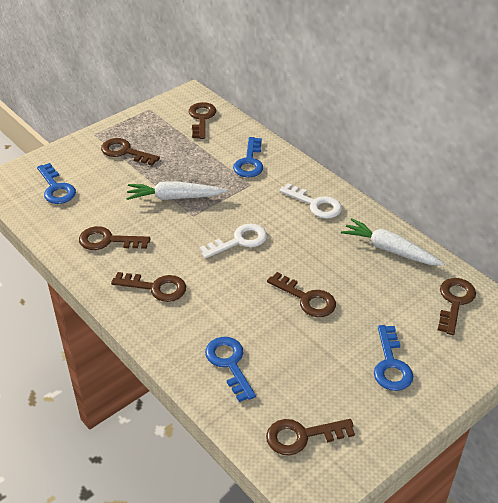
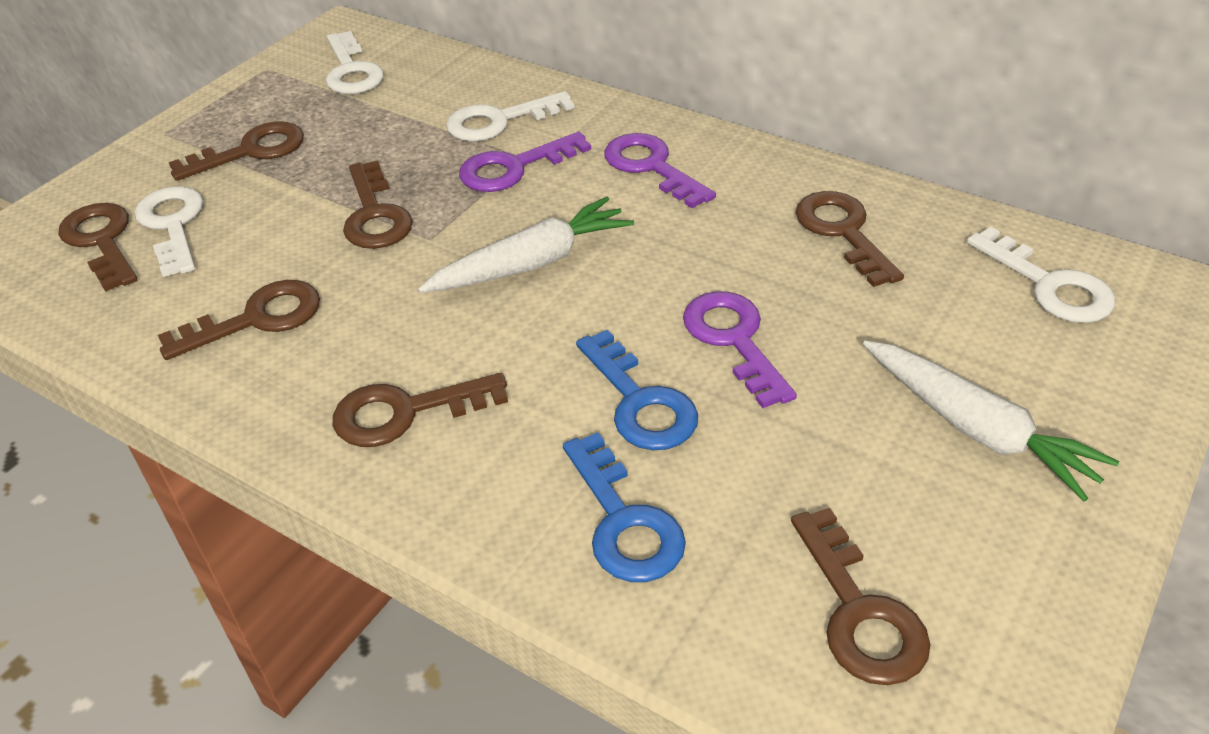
blue key: [37,163,76,204] [205,337,256,402] [233,137,263,177] [374,325,413,391] = 4 -> [563,432,686,582] [576,330,698,450] = 2
purple key: none = 0 -> [459,132,591,192] [604,133,716,208] [683,291,797,408] = 3
white key: [199,224,267,259] [279,183,342,219] = 2 -> [134,186,204,277] [326,31,384,94] [446,91,575,141] [967,227,1115,323] = 4

